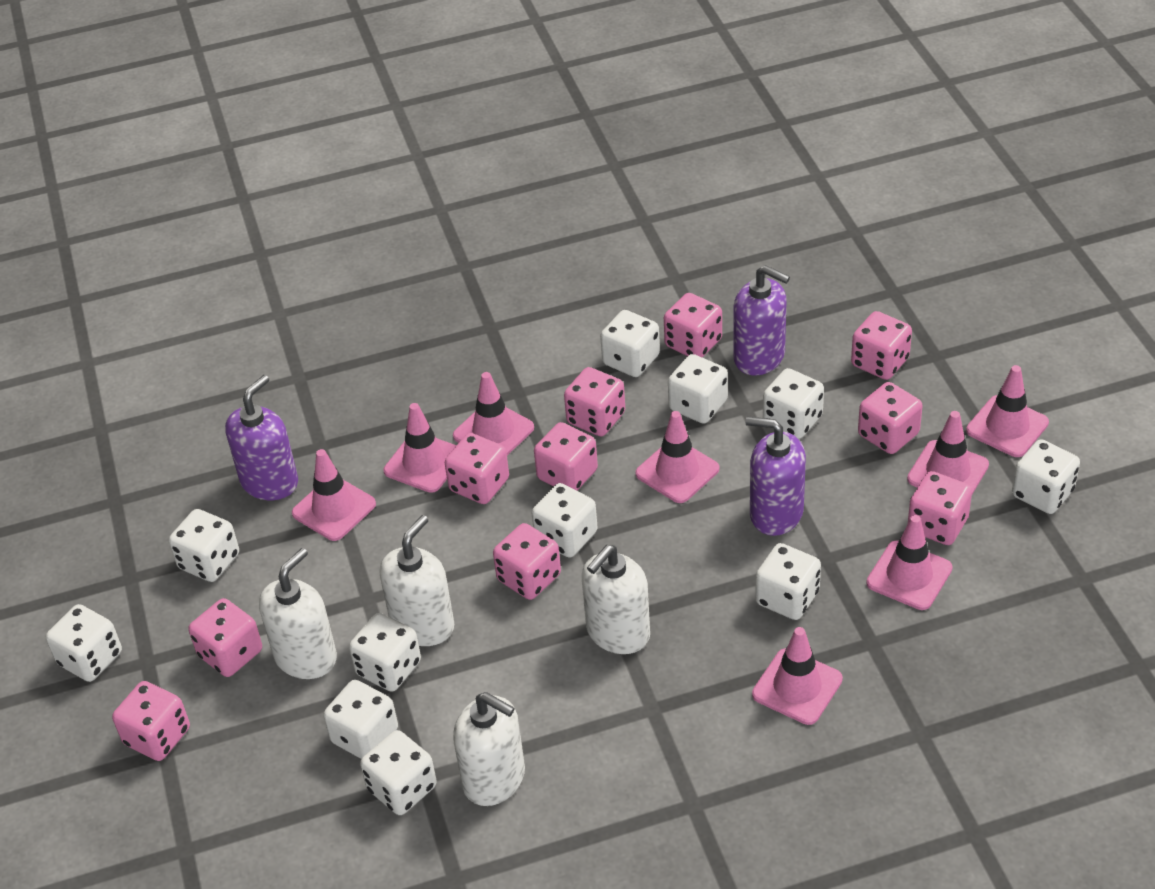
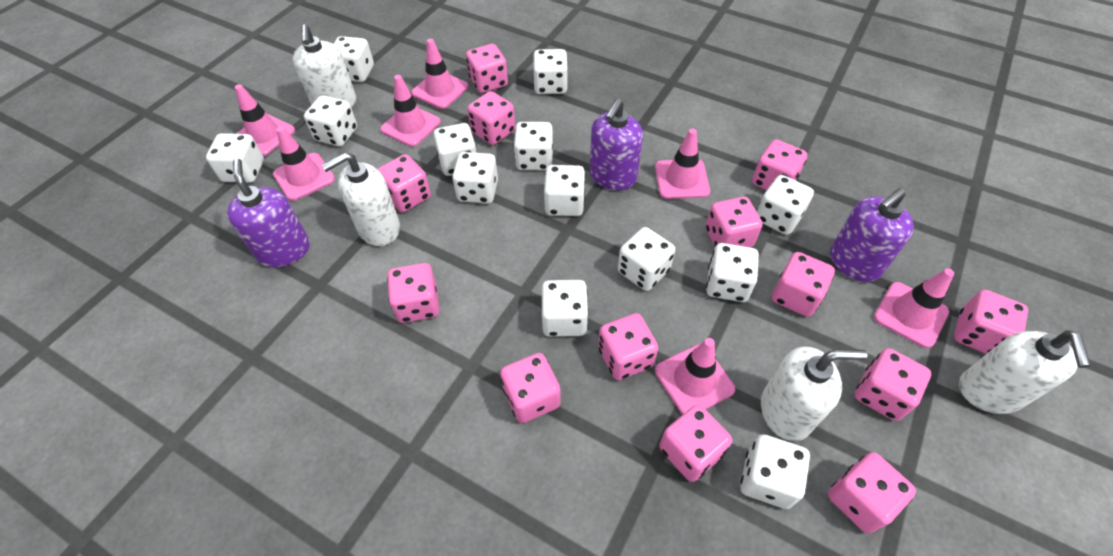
pink dice: [112,681,190,761] [188,598,262,677] [445,433,509,504] [493,523,561,600] [534,422,598,491] [564,367,625,436] [664,293,722,358] [851,311,912,380] [858,382,923,454] [908,471,972,545] = 10 -> [378,154,431,213] [387,263,440,323] [466,44,508,93] [467,91,515,145] [500,353,561,423] [598,313,658,380] [659,405,732,482] [705,197,763,248] [752,139,807,190] [772,252,835,317] [828,452,916,533] [855,348,931,421] [954,290,1028,354] = 13
pink traffic cone: [292,449,376,541] [384,403,456,493] [453,372,534,455] [636,411,719,503] [752,627,843,725] [866,515,953,610] [907,411,989,494] [966,365,1049,457] = 8 -> [235,84,295,156] [273,126,335,201] [380,75,441,147] [411,39,469,109] [655,129,710,199] [655,338,735,415] [874,268,954,348] = 7
white dice: [46,604,122,682] [169,509,239,582] [323,680,398,759] [349,613,421,692] [360,730,437,815] [532,483,598,558] [600,310,660,377] [668,354,728,424] [755,543,821,620] [763,368,824,439] [1012,439,1080,514] = 11 -> [206,133,264,183] [304,95,357,147] [334,36,374,82] [433,123,477,176] [452,152,498,204] [514,122,553,170] [533,49,568,94] [541,280,589,337] [544,165,585,216] [618,227,675,291] [706,243,759,302] [740,434,810,509] [757,175,814,235] = 13

